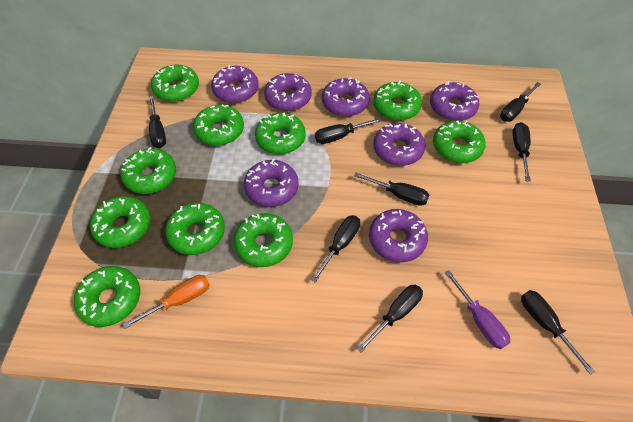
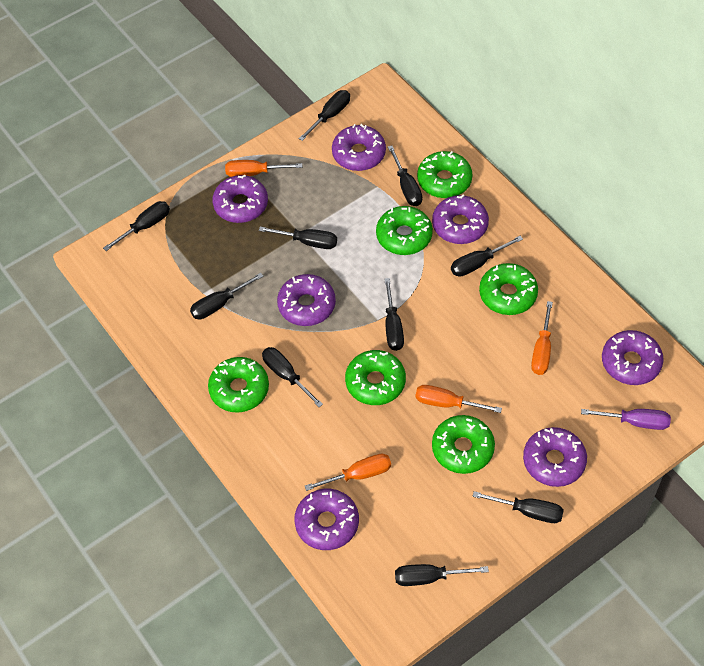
black screwdriver: [149,96,166,148] [311,215,360,283] [315,118,382,144] [354,173,429,206] [357,285,423,353] [500,82,541,122] [512,122,531,182] [521,290,595,375] = 8 -> [103,201,170,251] [190,273,264,319] [259,227,337,249] [262,347,323,407] [298,90,350,141] [384,278,404,351] [388,145,422,206] [395,564,489,586] [451,236,523,277] [472,491,564,523] = 10
green donut: [74,266,140,327] [90,196,150,248] [121,147,176,194] [151,65,199,102] [165,203,225,255] [193,105,244,146] [234,213,293,267] [255,113,306,154] [373,81,422,121] [433,120,486,163] = 10 -> [208,357,269,413] [345,350,406,405] [376,206,433,255] [417,151,473,198] [432,415,495,474] [479,263,538,315] = 6
orange screwdriver: [123,275,210,329] = 1 -> [225,160,302,177] [305,454,391,491] [416,385,502,413] [531,301,553,375] = 4

